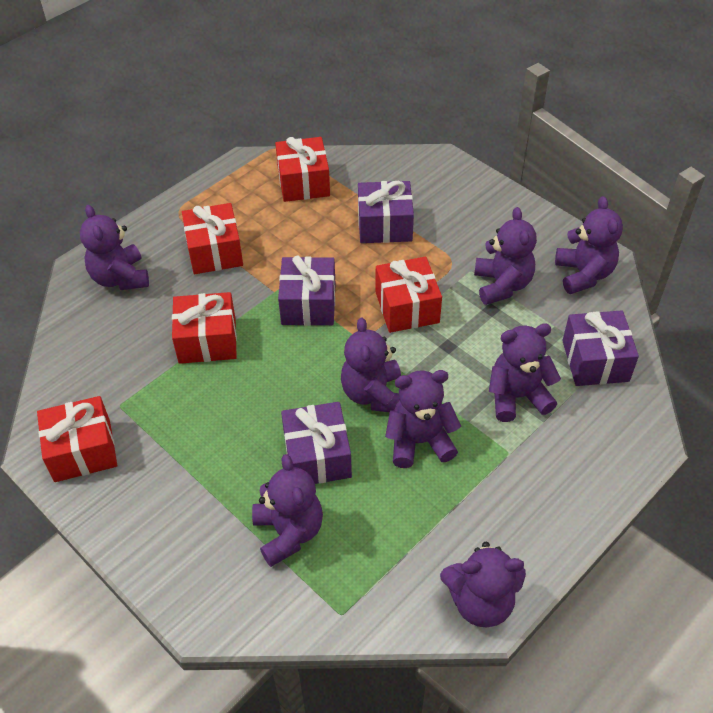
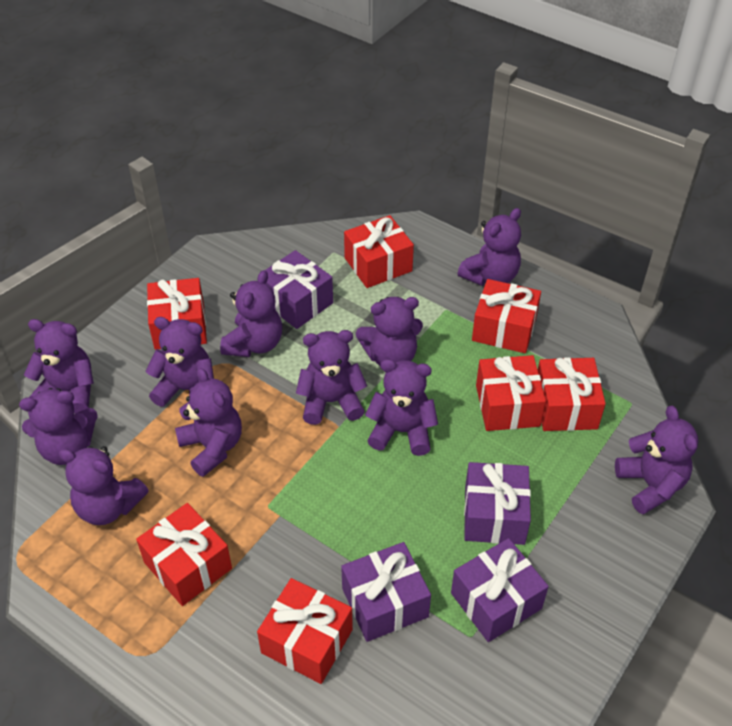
purple teddy bear: [80,205,149,290] [252,454,323,567] [341,317,401,412] [385,370,461,468] [440,542,526,627] [474,207,537,305] [489,324,561,422] [555,196,623,294] = 8 -> [19,388,98,465] [24,319,94,414] [59,446,149,525] [145,317,214,407] [175,368,242,477] [220,270,282,357] [296,330,367,425] [356,297,423,366] [365,359,438,456] [457,208,521,286] [615,406,698,515] = 11
red gift: [37,396,117,482] [172,292,237,364] [182,203,243,274] [275,137,330,202] [375,257,442,333] = 5 -> [136,503,232,606] [147,278,207,350] [257,578,353,684] [344,215,414,288] [472,279,541,353] [476,355,546,431] [538,357,606,431] = 7

